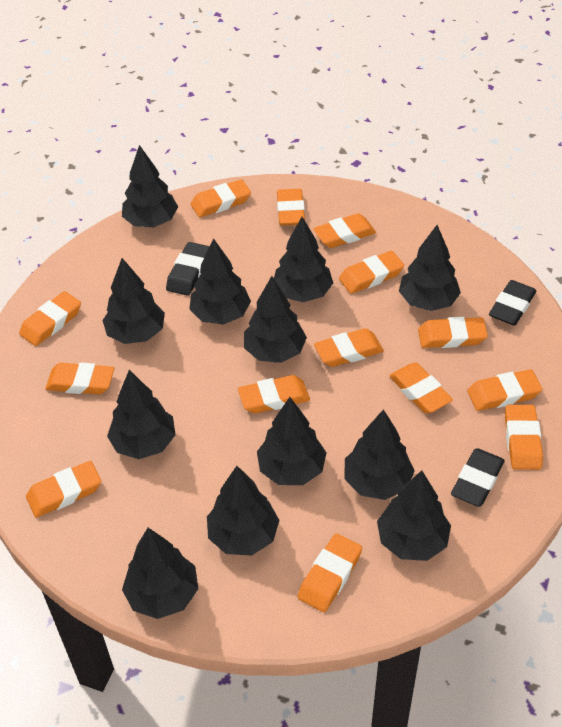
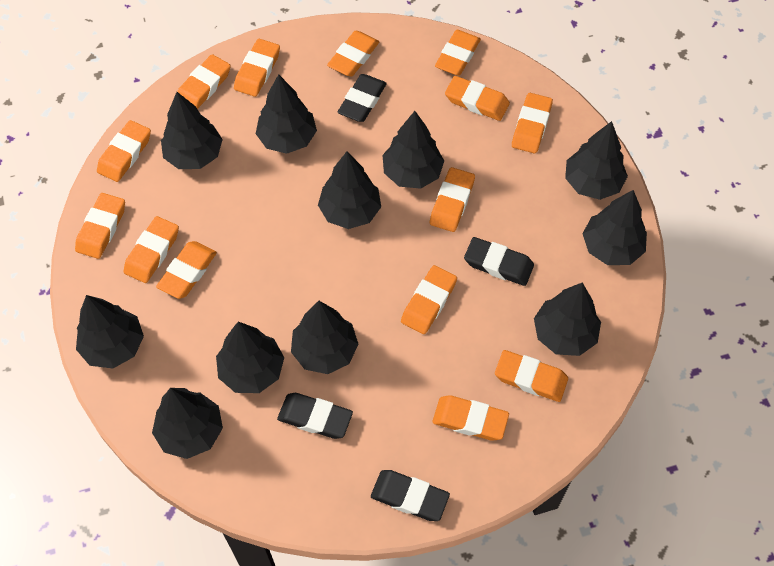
black eraser: [166,242,209,296] [451,448,505,507] [489,280,536,325] = 3 -> [277,393,353,439] [337,74,387,122] [371,470,450,521] [464,237,534,286] = 4
black tree: [102,258,165,344] [107,370,176,459] [122,145,178,227] [122,528,198,619] [189,238,251,325] [207,466,280,555] [244,276,307,363] [257,397,327,485] [274,217,333,302] [344,409,415,500] [377,471,451,561] [399,225,461,311] = 12 -> [76,295,144,368] [152,388,223,459] [161,92,223,169] [216,322,284,393] [256,74,317,154] [291,301,358,374] [318,152,381,229] [383,111,444,189] [534,282,601,356] [565,121,628,200] [582,190,647,265] = 11

